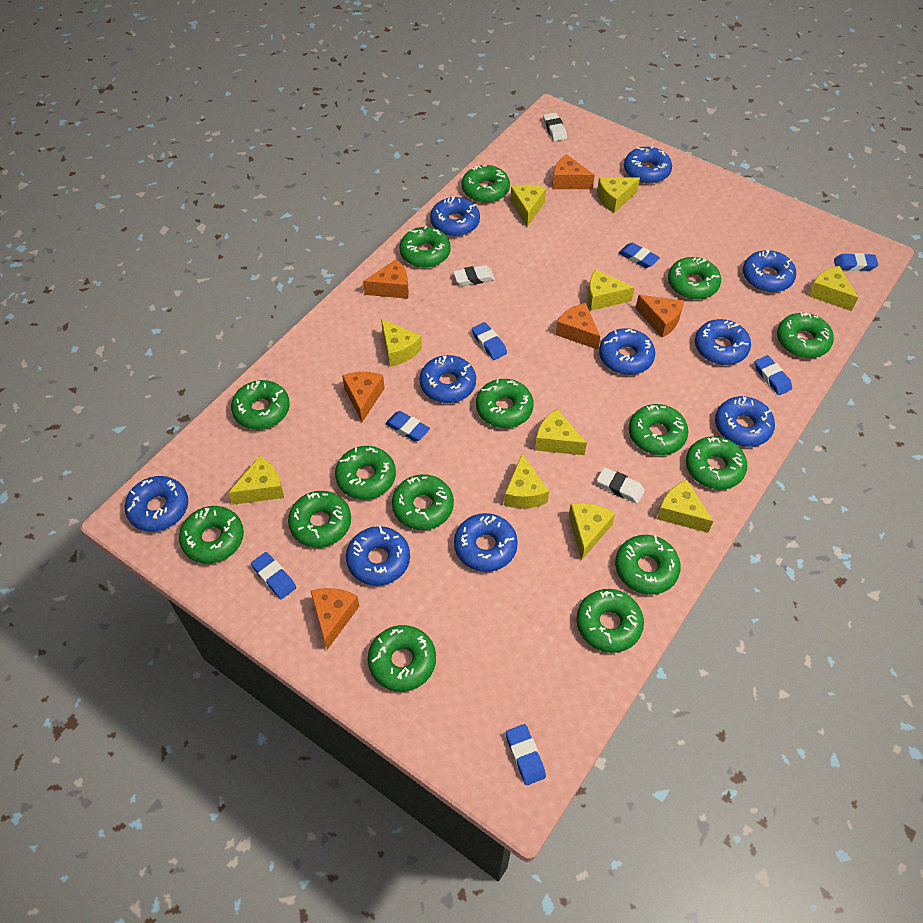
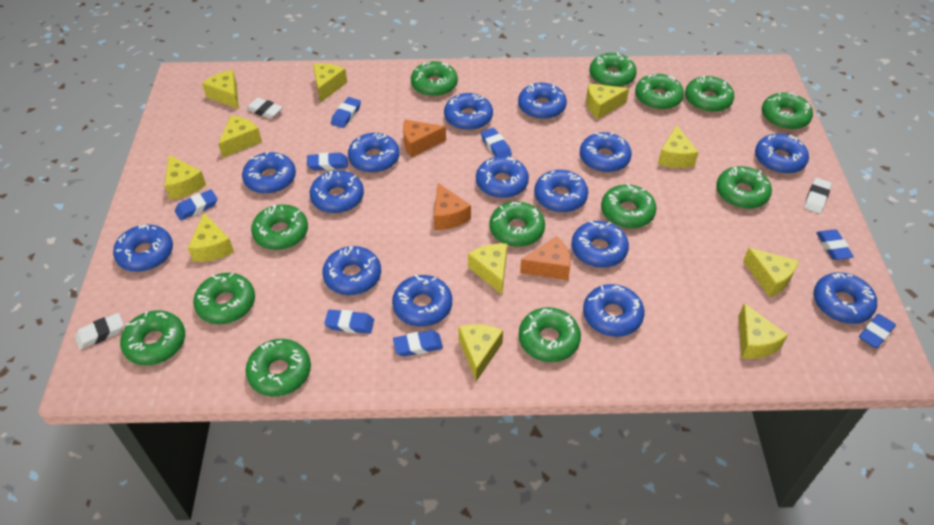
blue donut: [125,476,188,532] [346,526,410,586] [420,355,476,403] [430,197,480,236] [454,513,518,572] [599,328,655,375] [624,146,672,184] [695,319,751,365] [715,396,775,447] [743,250,796,292] = 10 -> [113,224,173,272] [242,151,296,194] [310,170,364,213] [322,246,381,295] [348,133,400,173] [392,275,452,327] [444,93,493,130] [476,156,529,198] [518,83,567,119] [534,170,588,212] [571,220,629,268] [580,132,632,173] [583,284,645,337] [755,134,809,174] [813,272,877,324] = 15
blue eraser: [251,552,296,599] [385,411,430,442] [472,322,507,360] [506,724,546,785] [619,243,660,268] [755,355,792,395] [834,253,878,271] = 7 -> [175,189,217,220] [307,152,348,171] [324,310,374,334] [331,97,361,128] [393,330,443,357] [481,128,512,157] [816,229,854,260] [859,314,896,349] = 8
green donut: [179,506,244,564] [231,380,290,430] [288,491,351,547] [335,446,396,500] [368,625,436,692] [392,474,454,530] [400,226,451,268] [462,165,510,203] [476,379,534,428] [576,589,644,653] [615,535,681,595] [629,404,688,455] [668,257,721,299] [686,436,747,490] [777,312,834,358] = 15 -> [120,310,185,365] [193,273,255,324] [246,339,311,396] [251,204,308,250] [411,61,458,97] [489,201,545,247] [519,307,581,362] [589,52,637,87] [601,183,657,229] [635,74,684,110] [685,76,734,112] [716,166,772,209] [762,92,813,130] = 13
orange cheese: [311,588,359,650] [342,372,385,422] [363,259,409,299] [552,154,595,189] [555,303,600,350] [635,295,684,338] = 6 -> [403,120,446,158] [434,183,471,230] [520,236,571,280] = 3
yellow cheese: [228,456,284,505] [381,319,422,367] [504,454,549,509] [510,185,546,227] [535,409,587,455] [569,503,615,560] [587,270,635,311] [597,177,640,213] [657,480,713,533] [808,266,858,311] = 10 -> [164,155,206,200] [188,213,234,262] [202,70,239,109] [218,116,262,158] [313,64,347,103] [458,324,503,381] [468,243,507,294] [586,83,629,119] [658,125,699,168] [738,303,788,359] [743,248,799,297] = 11

